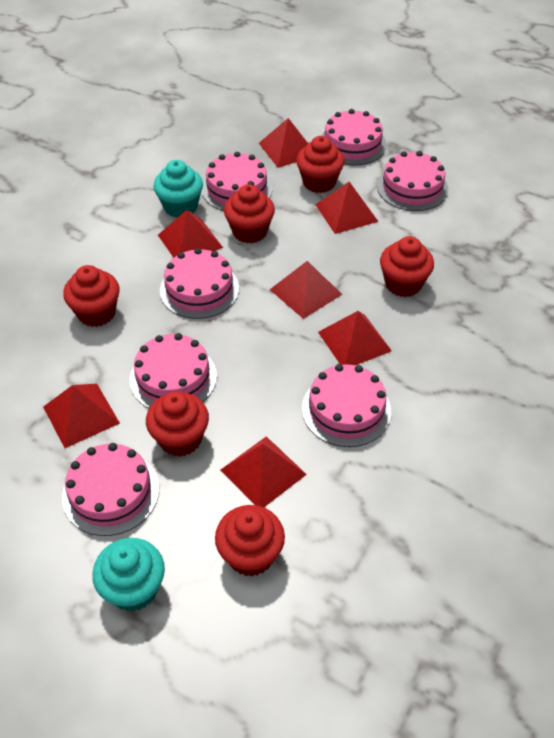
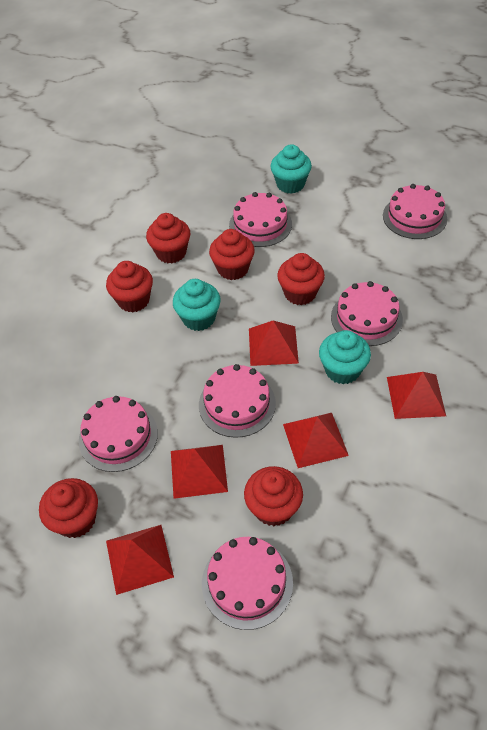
pink cake: [62,443,159,536] [130,333,217,408] [160,248,239,319] [202,152,273,211] [302,364,391,447] [321,109,387,165] [377,151,448,211] = 7 -> [79,396,158,472] [199,364,276,438] [202,537,293,630] [229,192,292,247] [331,281,403,346] [383,184,447,239] = 6
red pyramid: [43,383,120,448] [158,210,223,258] [221,436,307,507] [259,118,308,168] [270,261,343,319] [315,182,379,234] [318,311,392,365] = 7 -> [106,525,174,595] [171,445,228,499] [249,320,299,366] [283,413,349,468] [387,372,446,419] = 5
turquoise cupcake: [92,538,165,611] [153,160,203,218] = 2 -> [173,279,221,331] [271,144,312,194] [319,330,371,384] = 3

